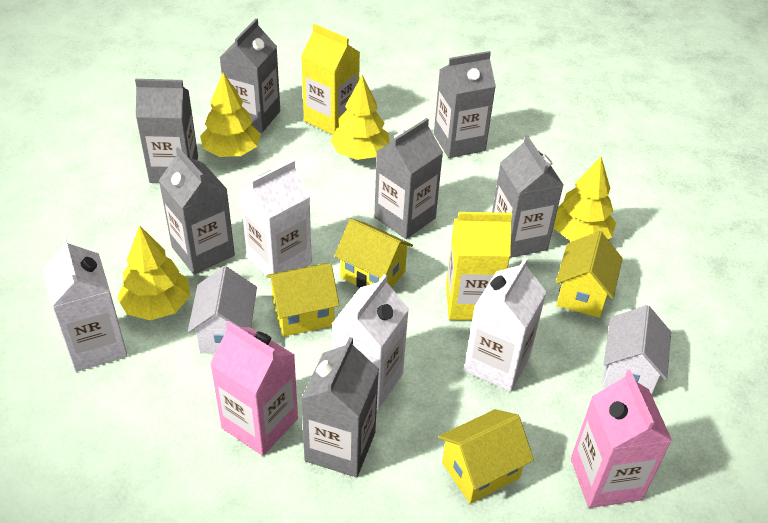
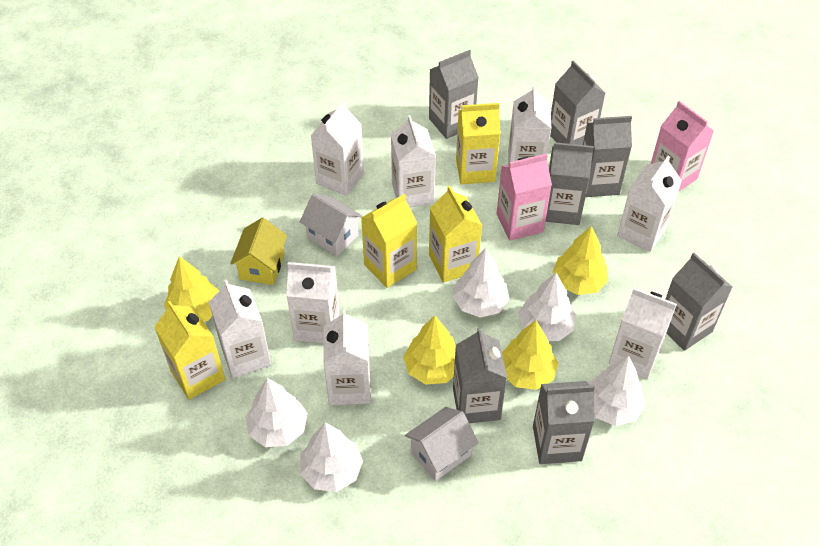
white carton: [43,236,128,372] [239,160,312,281] [332,274,409,410] [464,258,547,392] = 4 -> [209,279,271,378] [286,262,340,343] [311,101,364,196] [323,309,371,405] [391,115,436,207] [508,85,552,164] [609,288,677,379] [617,156,682,252] = 8
white tree: none = 0 -> [246,378,308,447] [300,422,363,492] [453,248,510,318] [518,273,576,341] [588,356,646,426] = 5
yellow carton: [301,24,360,135] [446,212,512,320] = 2 -> [155,301,225,400] [361,194,417,288] [429,186,482,283] [456,103,501,184] = 4
yellow house: [266,263,339,337] [334,219,413,288] [438,409,534,504] [556,231,623,318] = 4 -> [230,218,287,285] = 1

